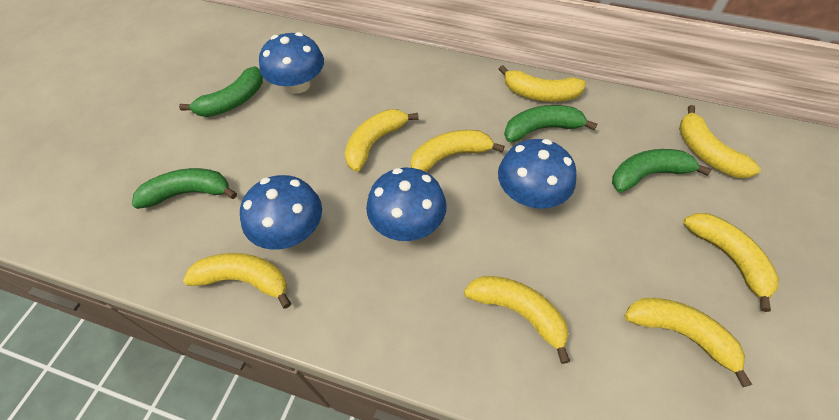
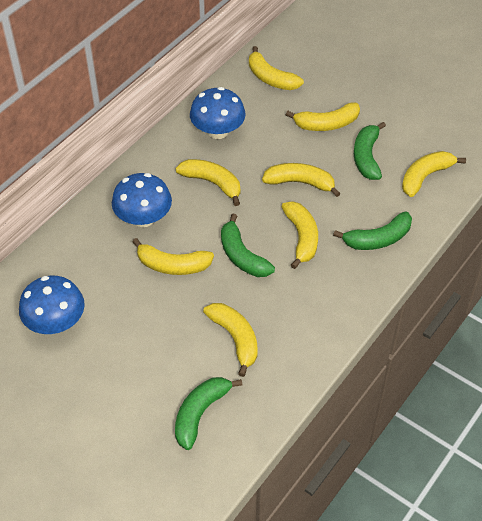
blue mushroom: [240,175,322,250] [259,32,324,94] [366,168,446,241] [498,139,577,208] = 4 -> [19,276,85,334] [112,173,172,227] [190,87,246,139] = 3

